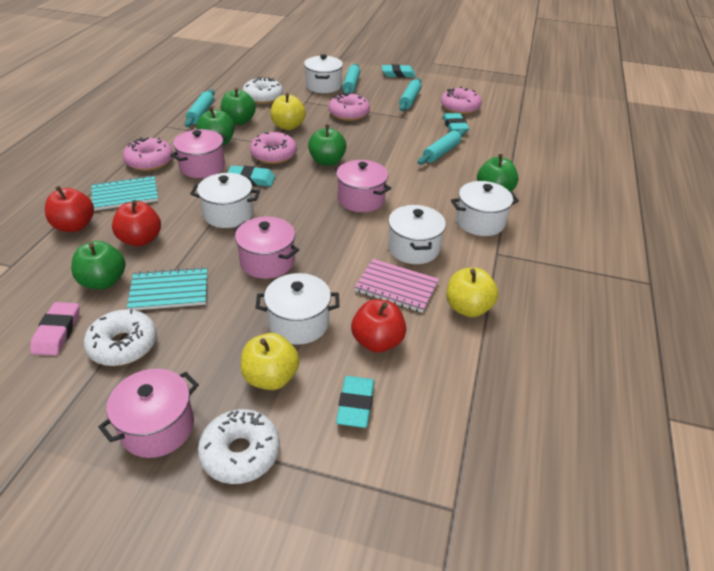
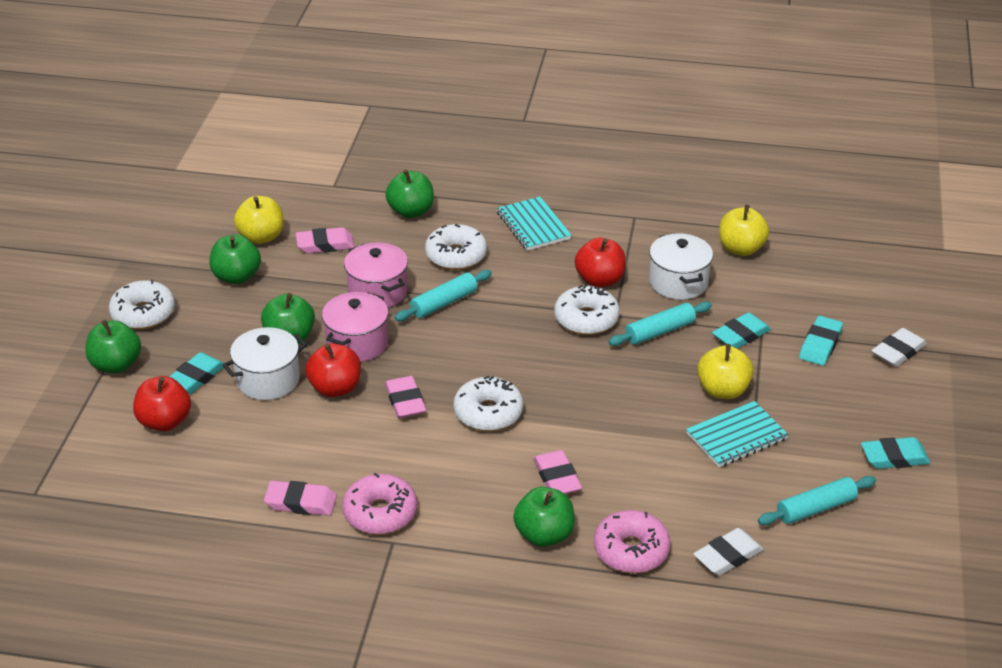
pink donut: [123,137,173,171] [250,132,297,164] [328,92,370,121] [441,87,482,114] = 4 -> [342,473,417,534] [594,510,671,573] = 2
pink eraser: [30,302,79,356] = 1 -> [264,481,337,516] [296,227,354,253] [385,376,426,418] [533,450,582,494] = 4
pink notebook: [354,259,439,313] = 1 -> none = 0
pink pot: [98,369,199,458] [170,129,226,178] [233,217,299,279] [334,160,391,212] = 4 -> [322,292,389,362] [344,242,408,308] = 2
turquoise rolling pin: [185,89,215,127] [342,63,360,93] [399,78,422,111] [418,129,465,165] = 4 -> [394,270,492,321] [608,301,712,346] [758,476,876,525] = 3
white donut: [84,309,157,366] [198,409,280,484] [242,77,283,104] = 3 -> [109,280,175,329] [425,224,487,270] [454,376,523,431] [554,285,620,335] = 4
white eraser: none = 0 -> [694,528,763,575] [872,328,927,367] = 2
white pot: [190,173,260,228] [255,273,339,345] [304,54,343,93] [388,205,446,264] [451,181,519,236] = 5 -> [222,327,307,400] [649,233,713,300] = 2

